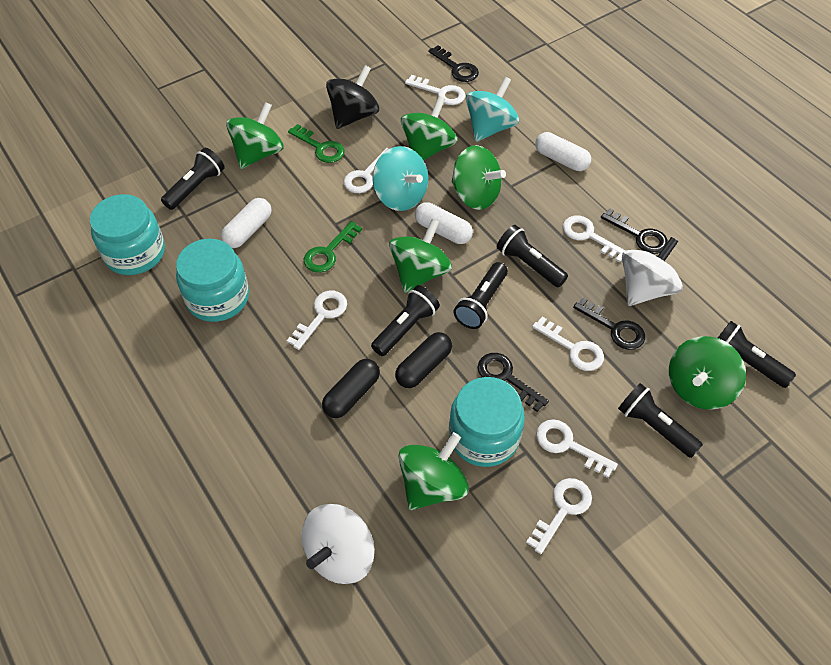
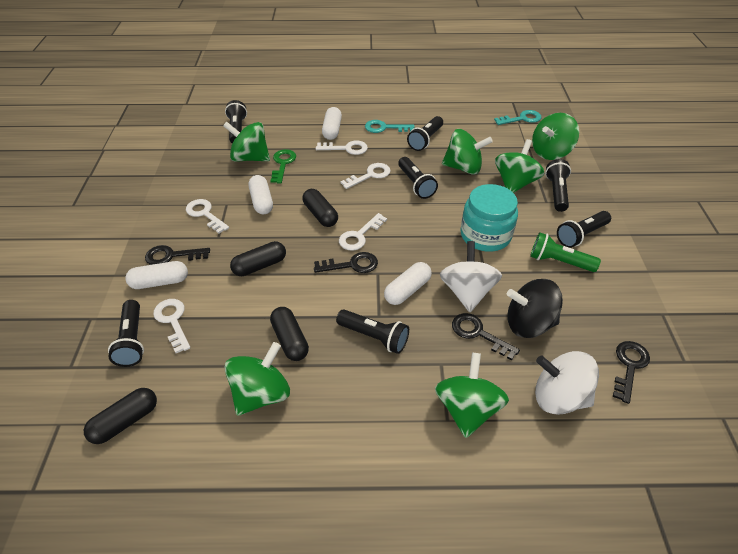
black capsule: [322,359,380,418] [395,332,452,388] = 2 -> [84,388,157,444] [230,241,286,276] [270,307,309,361] [303,189,338,227] = 4
black flashlight: [161,148,224,210] [371,285,440,356] [454,262,508,329] [497,225,568,287] [618,383,703,458] [718,321,796,388] = 6 -> [108,300,144,367] [225,100,247,143] [336,310,409,354] [398,157,438,199] [407,116,443,151] [545,159,571,212] [557,211,611,248] = 7
green flashlight: none = 0 -> [530,232,601,272] = 1
green key: [288,124,345,163] [304,221,362,273] = 2 -> [271,149,296,183] = 1
turquoise jar: [90,194,165,275] [176,239,249,322] [449,377,525,467] = 3 -> [461,184,518,252] = 1
turquoise key: none = 0 -> [365,120,415,133] [494,110,541,125] = 2
turquoise spinning top: [373,146,428,211] [466,77,519,142] = 2 -> none = 0
white capsule: [221,198,271,248] [415,202,473,244] [535,132,591,171] = 3 -> [125,261,188,289] [249,175,273,214] [322,107,342,140] [384,262,432,305] = 4
white key: [287,291,347,350] [344,148,389,193] [405,75,465,105] [526,478,592,554] [532,316,604,371] [536,419,618,478] [563,216,626,263] = 7 -> [153,299,190,353] [186,199,229,234] [316,141,368,155] [339,213,387,251] [340,163,391,189] = 5

